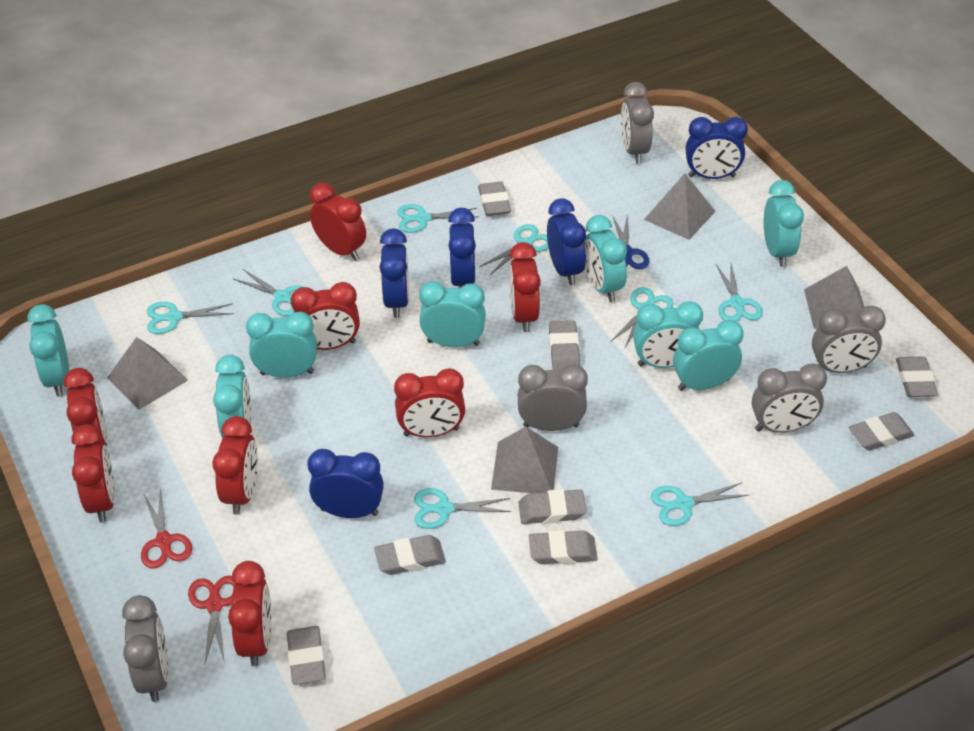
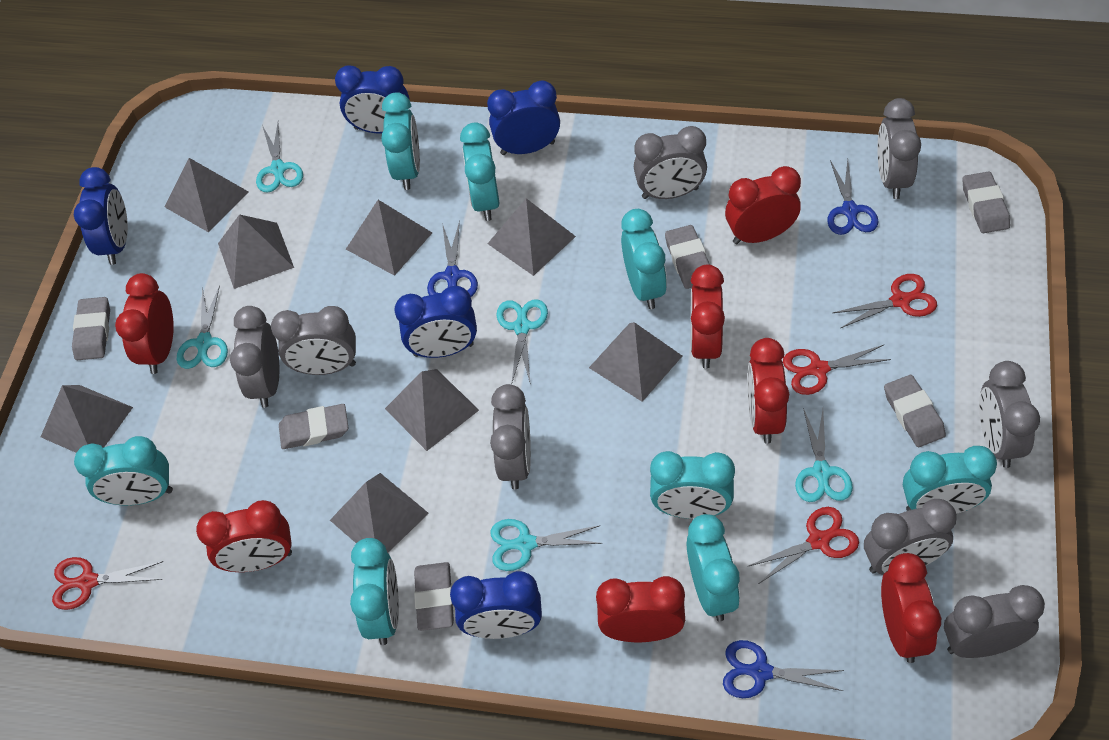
blue scissors: [612,215,650,269] = 1 -> [427,221,478,297] [723,640,844,698] [827,160,878,235] = 3
grey clock: [122,595,169,702] [518,365,588,431] [621,82,654,164] [752,364,827,433] [812,306,886,373] = 5 -> [230,306,279,408] [271,306,356,375] [490,384,531,490] [634,126,707,199] [864,499,957,575] [878,98,921,199] [944,585,1045,658] [979,361,1040,468] = 8
grey eraser: [287,626,326,685] [374,535,446,575] [478,181,511,216] [518,489,587,524] [529,530,597,564] [549,321,580,370] [849,412,914,451] [896,356,938,397] = 8 -> [72,297,110,360] [279,404,349,449] [414,562,454,631] [665,225,710,289] [884,375,946,447] [962,171,1010,233] = 6
grey pyramid: [107,337,188,410] [491,427,558,493] [644,173,716,240] [804,266,864,329] = 4 -> [41,385,133,453] [164,158,249,232] [218,214,294,289] [330,473,429,553] [346,200,432,276] [385,369,479,451] [488,198,576,276] [589,322,682,402] = 8
red clock: [64,368,108,446] [71,424,115,522] [212,416,258,515] [228,561,271,666] [291,282,360,350] [310,183,366,261] [394,368,465,437] [509,242,541,332] = 8 -> [115,273,174,374] [196,500,292,572] [596,576,685,642] [691,264,725,368] [725,166,801,244] [748,338,789,444] [881,553,941,663] = 7
red scissors: [141,487,192,569] [188,576,235,663] = 2 -> [52,557,163,610] [747,507,859,583] [783,345,891,395] [833,274,937,328] = 4
turquoise scissors: [147,302,234,334] [234,269,303,316] [397,204,478,233] [414,488,511,529] [479,224,549,275] [611,287,673,348] [651,482,749,526] [716,264,763,321] = 8 -> [177,285,228,369] [256,123,303,193] [490,519,603,571] [496,299,548,385] [795,408,853,502] = 5

